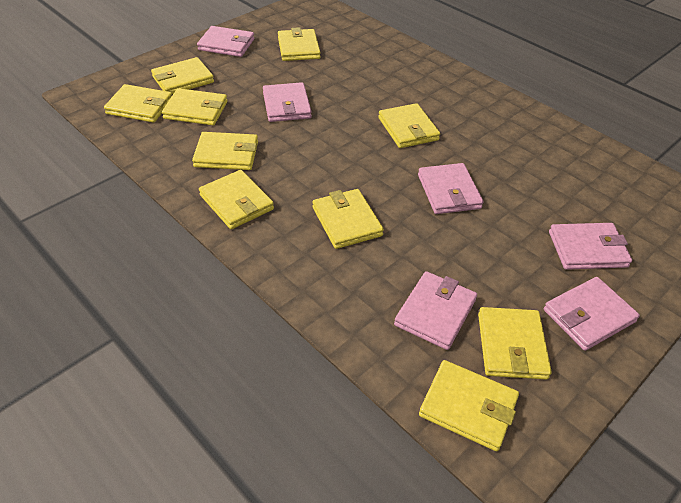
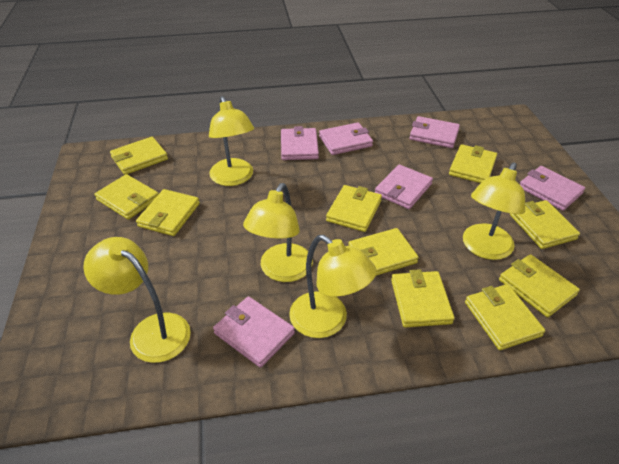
yellow lamp: none = 0 -> [83,237,191,363] [209,96,254,186] [243,183,313,282] [289,235,377,338] [463,162,525,260] = 5

